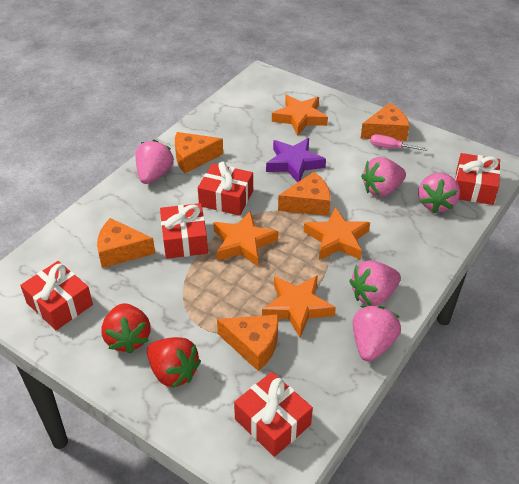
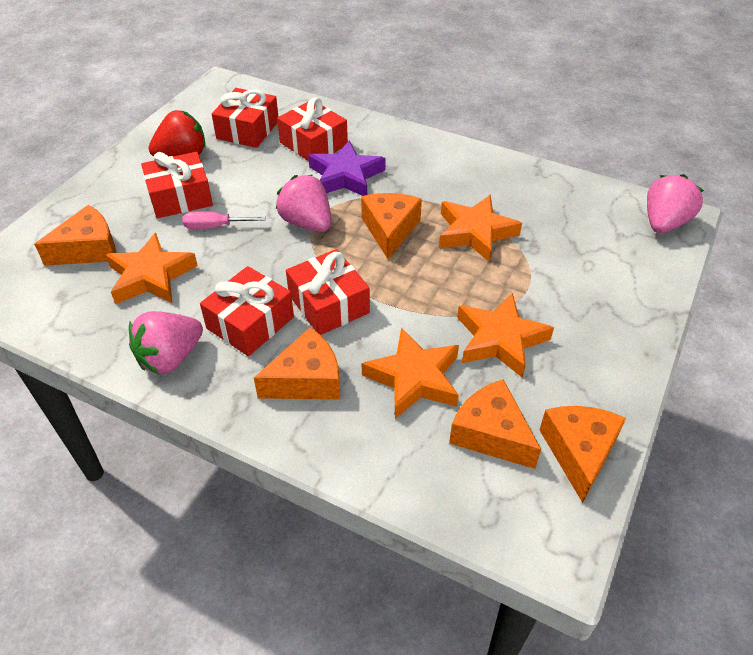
pink strawberry: [135,140,174,184] [349,260,401,306] [353,305,401,362] [361,157,406,197] [418,173,460,213] = 5 -> [129,311,203,374] [276,175,331,232] [647,174,704,233] = 3
red strawberry: [101,303,151,354] [147,337,201,388] = 2 -> [149,110,206,157] = 1

